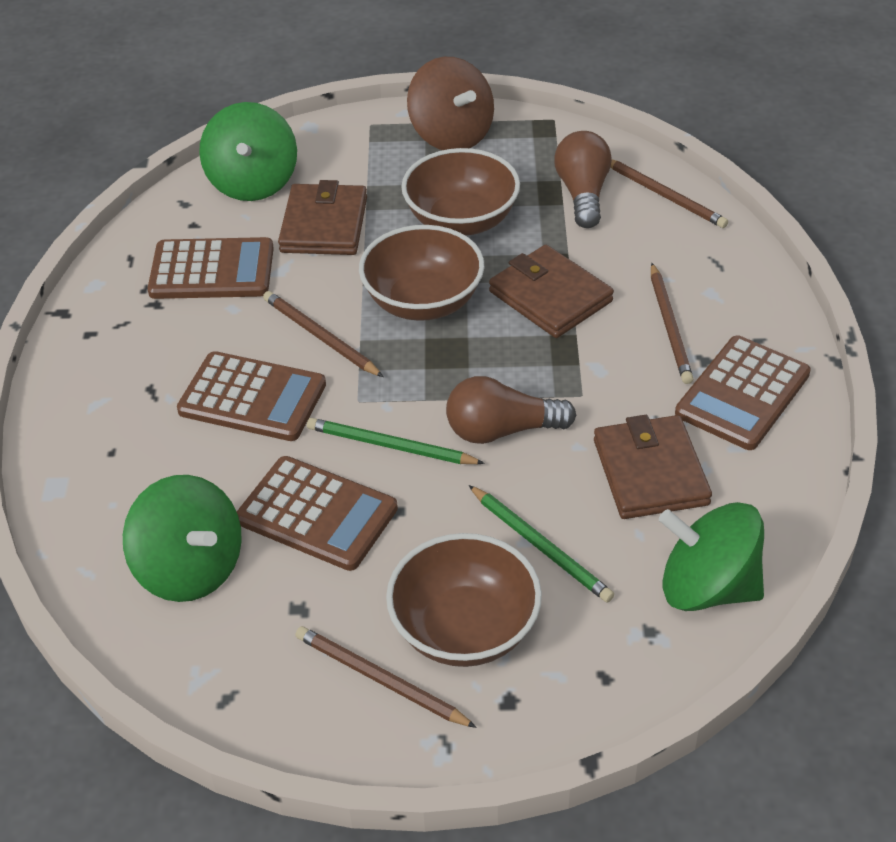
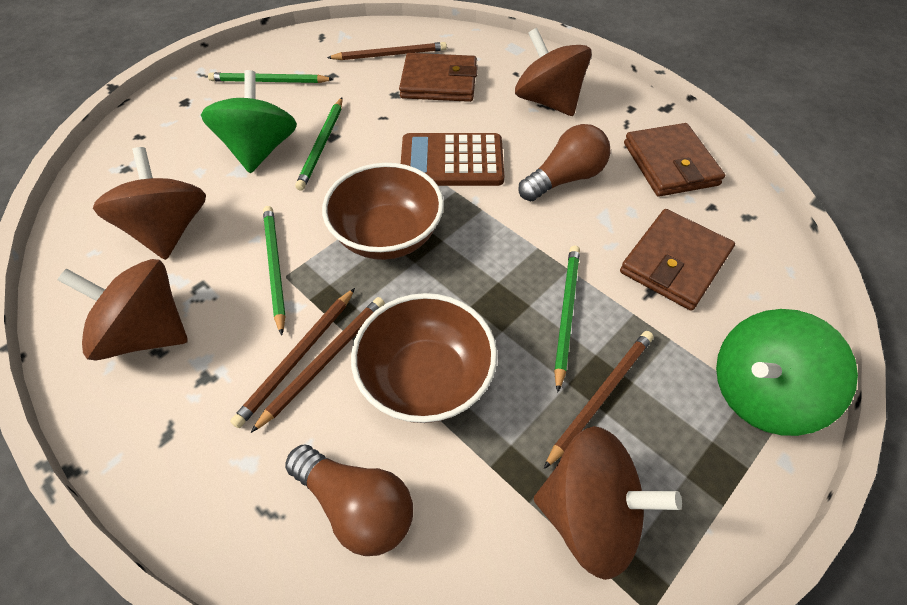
brown bowl: [359,225,484,321] [386,533,542,667] [401,148,520,236] = 3 -> [322,163,444,260] [351,293,497,423] = 2
brown calculator: [148,237,274,299] [177,351,326,441] [237,456,398,571] [675,335,811,450] = 4 -> [401,133,504,186] = 1
brown spinning top: [407,57,494,150] = 1 -> [58,259,188,360] [93,147,206,260] [515,28,592,116] [534,426,682,580] = 4
green pencil: [307,418,485,464] [468,485,614,602] = 2 -> [208,72,333,83] [263,206,286,336] [295,98,343,191] [554,246,580,393] = 4
green spinning top: [123,475,242,602] [199,102,297,201] [659,502,764,611] = 3 -> [201,70,297,173] [716,309,858,436] = 2

